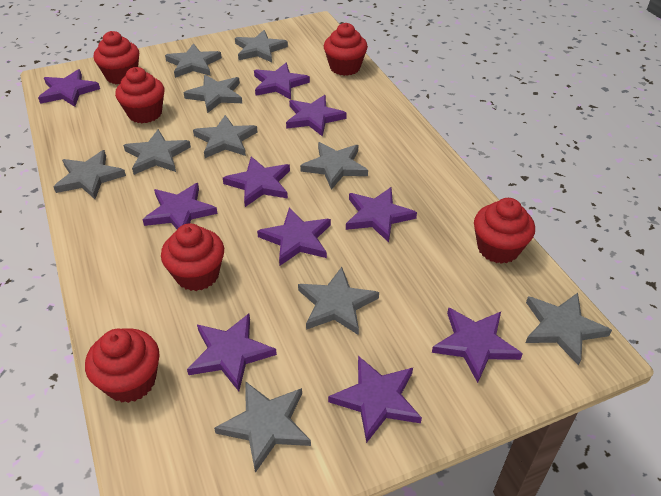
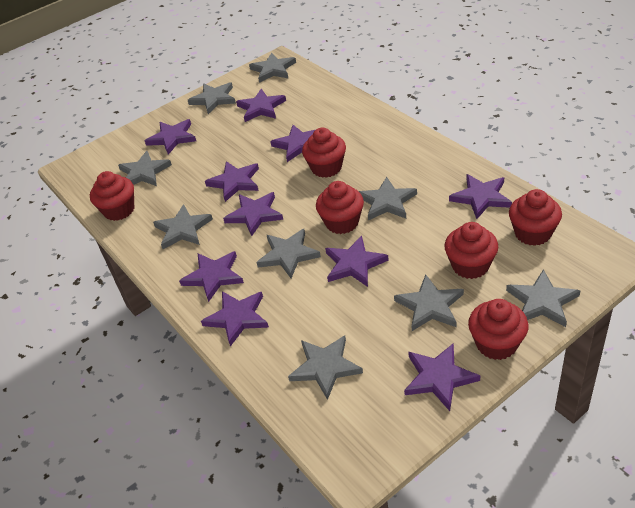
grey star: [54,150,126,199] [123,129,191,175] [165,43,222,78] [184,75,242,113] [193,115,257,158] [214,381,311,473] [235,30,288,62] [298,267,379,335] [300,142,368,190] [525,293,612,366] = 10 -> [118,151,172,186] [153,204,213,249] [188,82,236,114] [249,53,296,83] [256,229,321,278] [288,335,363,400] [359,177,417,220] [394,274,464,331] [506,269,580,327] = 9

